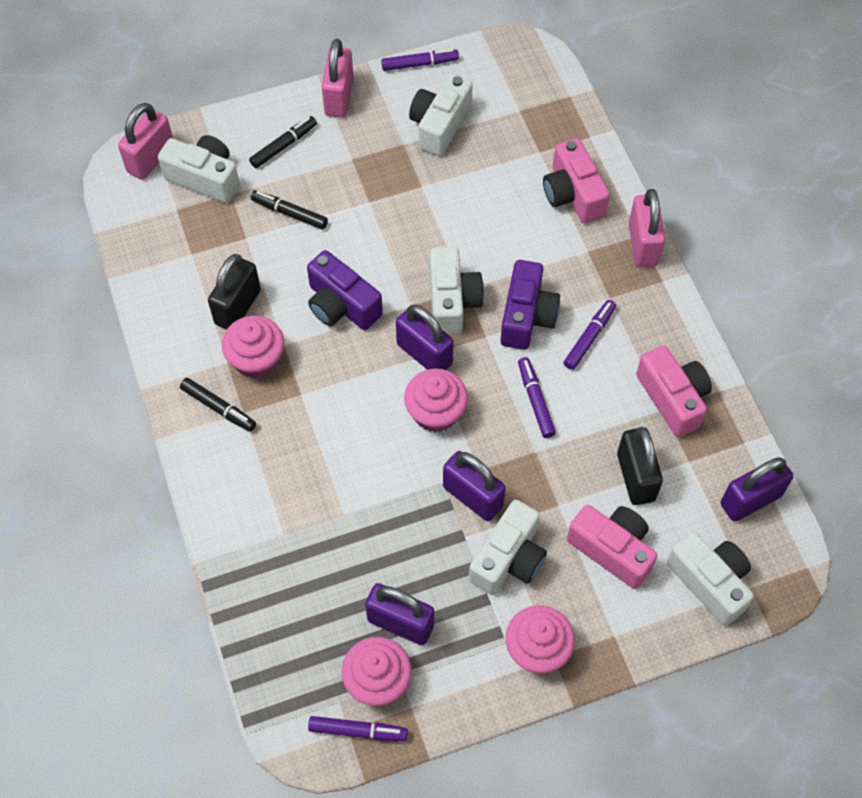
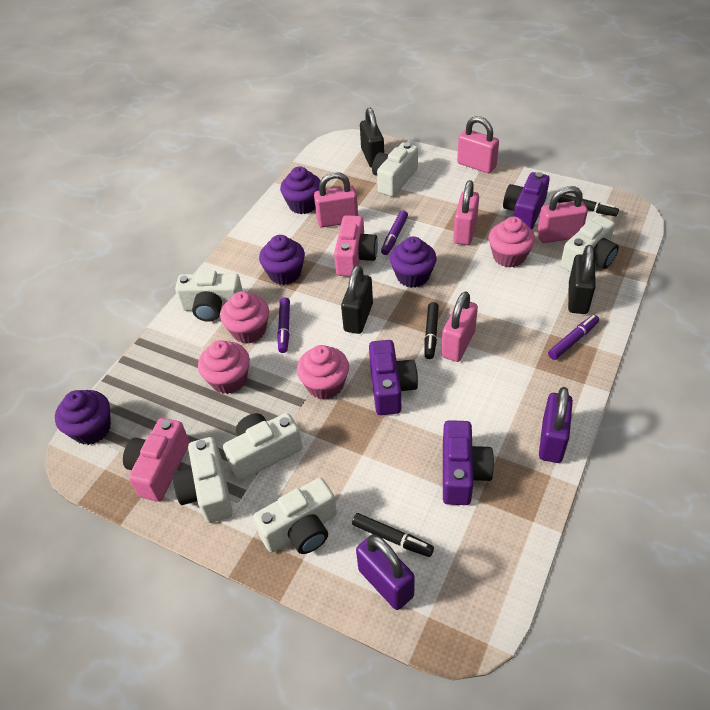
black padlock: [208,254,261,330] [617,427,663,505] = 2 -> [341,265,373,334] [360,108,384,167] [568,245,596,314] = 3
pink camera: [543,138,610,223] [567,505,657,589] [636,345,712,437] = 3 -> [123,418,190,502] [334,215,378,277] = 2
pink padlock: [118,103,173,180] [322,39,354,117] [629,189,665,267] = 3 -> [314,172,358,228] [441,291,478,362] [453,180,479,245] [457,116,499,173] [537,186,588,243] = 5
purple camera: [307,250,383,330] [500,260,560,350] = 2 -> [369,340,418,415] [443,420,494,505] [503,172,550,230] = 3
purple cupcake: none = 0 -> [55,390,111,445] [259,235,305,285] [280,166,320,214] [390,236,437,288] = 4
purple marker: [308,716,408,741] [381,49,459,71] [518,357,556,438] [563,300,616,370] = 4 -> [277,297,290,353] [381,210,408,255] [548,315,599,360] = 3
purple padlock: [365,583,434,645] [396,305,454,370] [443,451,506,521] [721,457,793,522] = 4 -> [356,534,415,610] [539,387,573,463] = 2
white camera: [158,135,240,203] [409,74,473,156] [430,247,484,334] [469,500,547,595] [667,532,754,626] = 5 -> [172,437,233,523] [175,271,243,322] [223,413,303,481] [253,478,337,554] [372,143,418,197] [560,215,619,272] = 6

